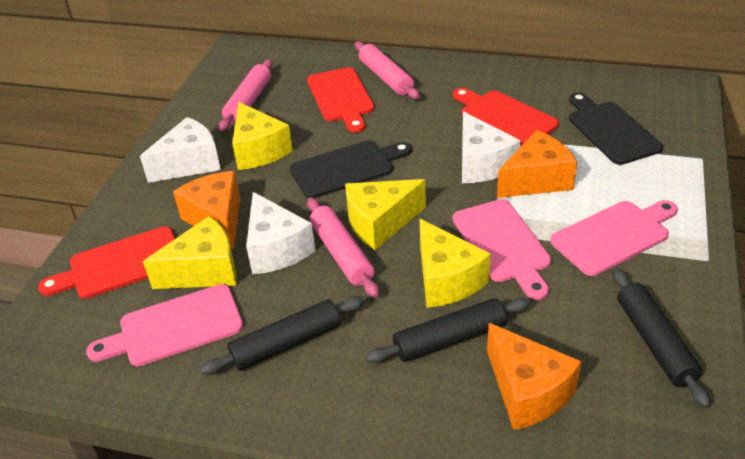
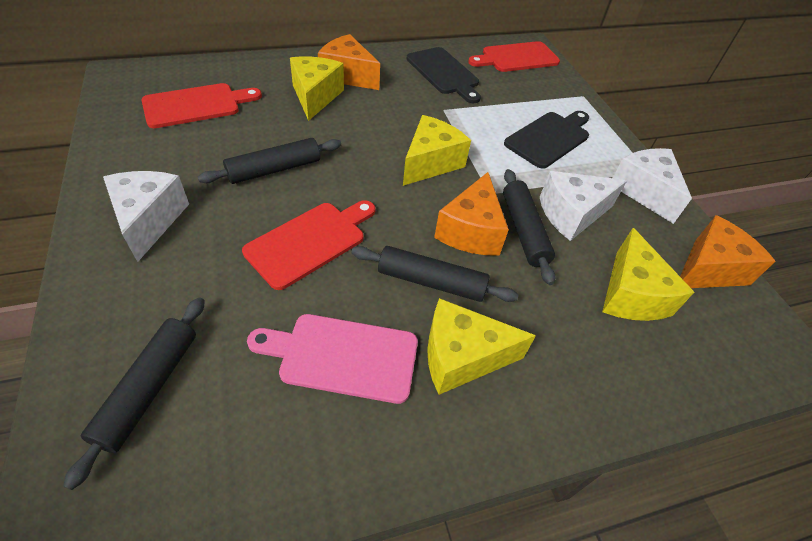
black rolling pin: [200,296,364,375] [366,297,531,363] [612,268,711,408] = 3 -> [63,297,205,490] [198,138,341,184] [351,246,519,302] [503,169,555,285] = 4
pink cutting board: [86,284,243,366] [453,199,552,300] [550,200,678,276] = 3 -> [247,314,418,404] = 1
pink rolling pin: [219,59,273,131] [307,197,379,298] [355,41,420,99] = 3 -> none = 0

